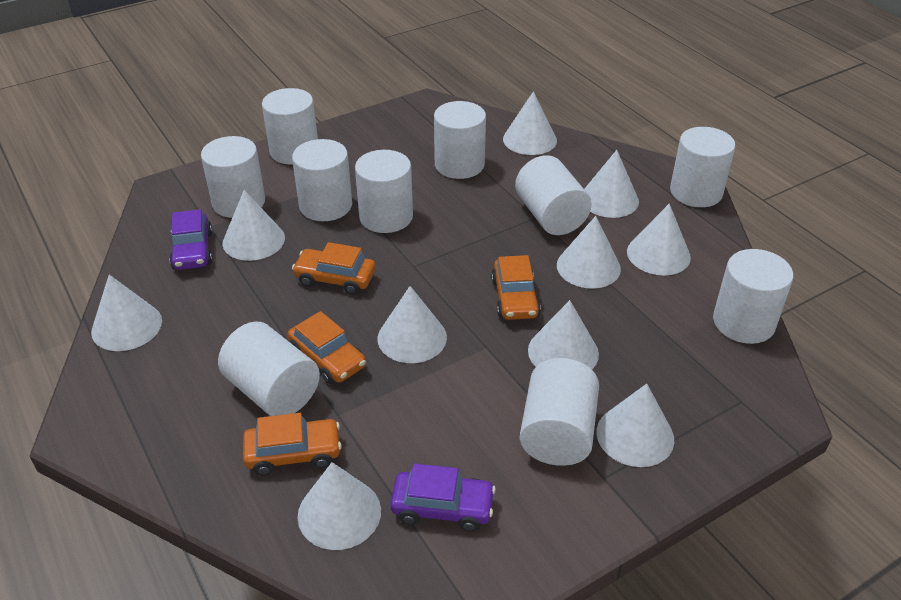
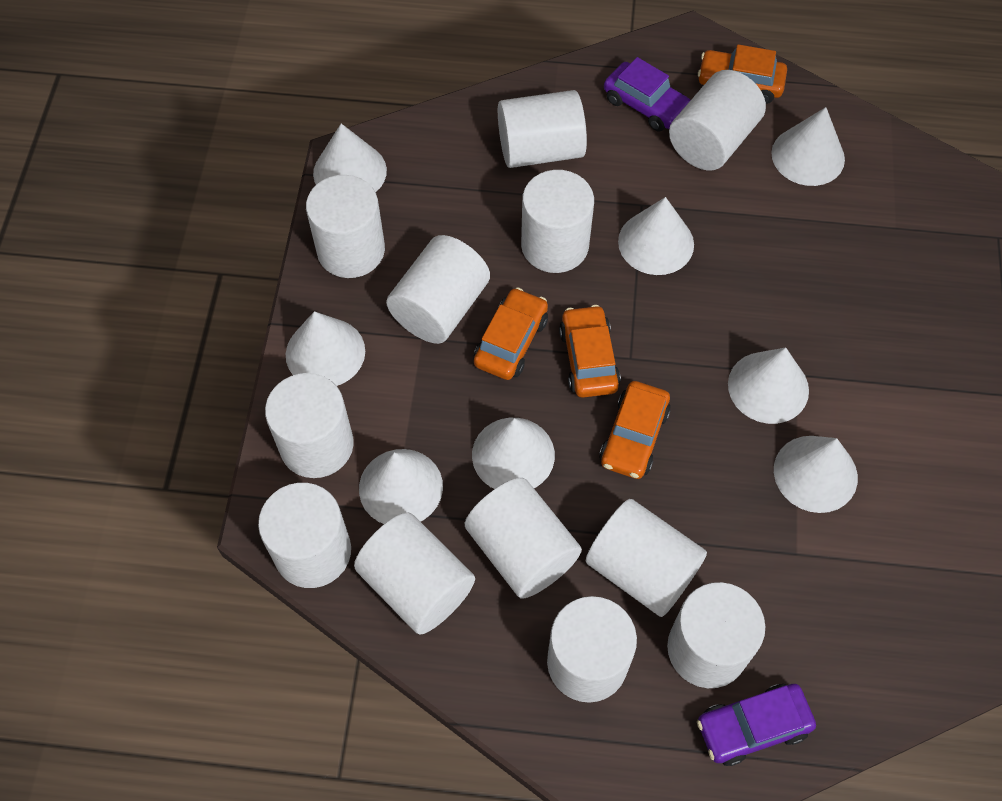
white cone: [91,275,162,351] [222,190,285,261] [298,462,381,550] [378,286,447,363] [503,91,557,155] [528,300,599,369] [557,216,621,289] [584,150,639,218] [597,384,674,467] [627,204,691,275] = 10 -> [286,311,365,386] [313,123,387,192] [359,449,443,524] [472,418,555,489] [618,197,694,275] [728,348,809,424] [771,107,845,186] [774,436,858,513] = 8
white cylinder: [201,136,265,218] [218,321,320,416] [262,88,318,164] [292,139,352,221] [355,150,413,233] [434,101,486,179] [515,155,592,235] [520,358,599,466] [670,127,735,207] [713,249,793,344] = 10 -> [258,483,351,588] [265,373,354,478] [306,175,385,278] [354,512,475,635] [386,235,490,344] [465,478,582,599] [498,90,587,168] [521,170,594,273] [547,596,637,703] [586,499,707,617] [667,582,765,688] [669,70,766,170] = 12

